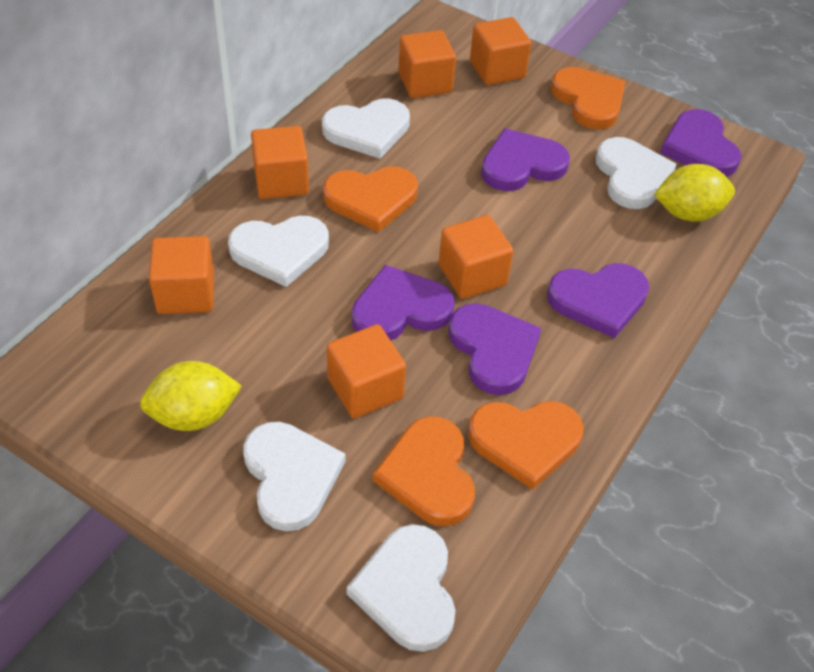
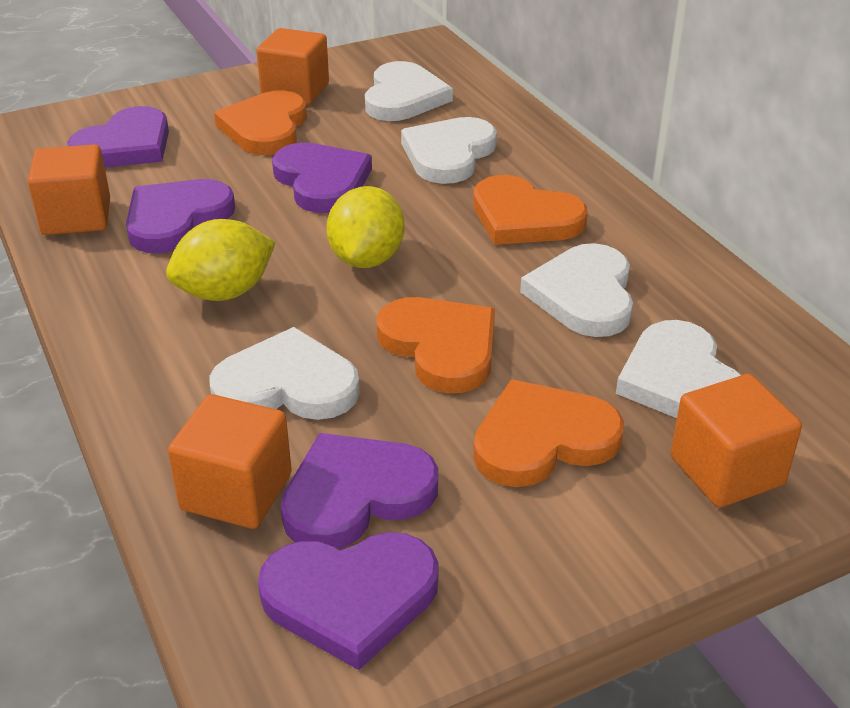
orange cube: [149,236,214,314] [251,126,309,199] [327,324,406,418] [398,30,456,98] [439,215,513,299] [470,17,531,85] = 6 -> [28,144,110,235] [168,394,292,529] [257,28,329,105] [671,374,802,508] = 4

